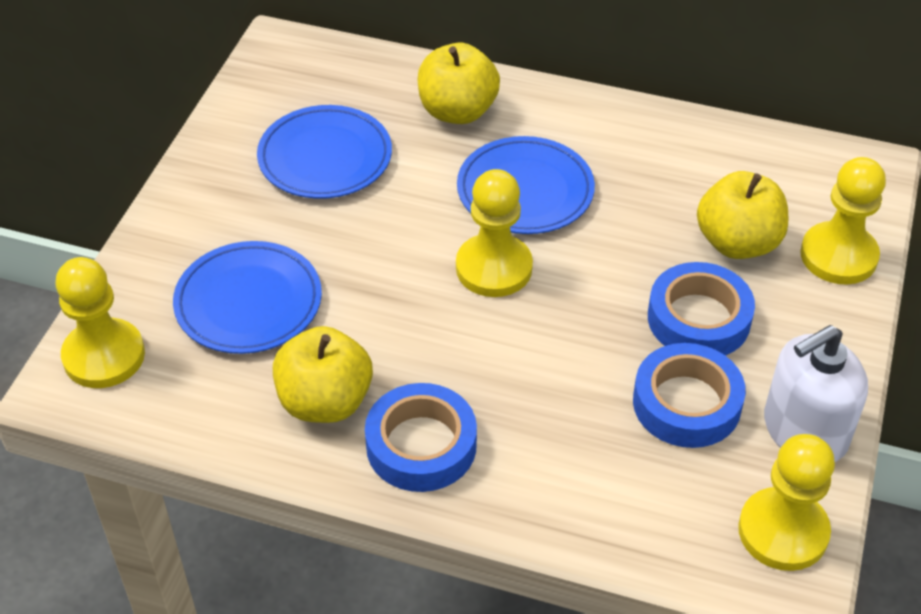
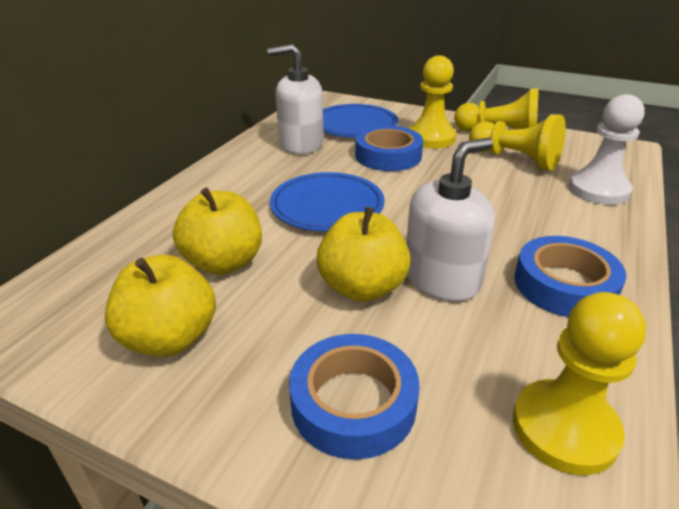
blue plate: [173,241,322,354] [257,105,392,199] [457,136,595,234] = 3 -> [270,172,385,231] [323,104,398,138] = 2
white pawn: none = 0 -> [568,94,645,205] = 1
white soap dispenser: [764,325,868,462] = 1 -> [267,44,324,154] [406,138,495,301] = 2

